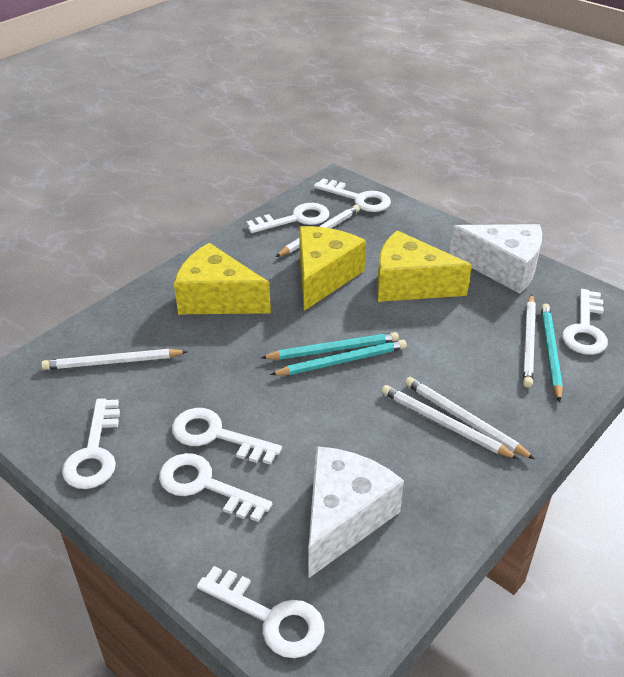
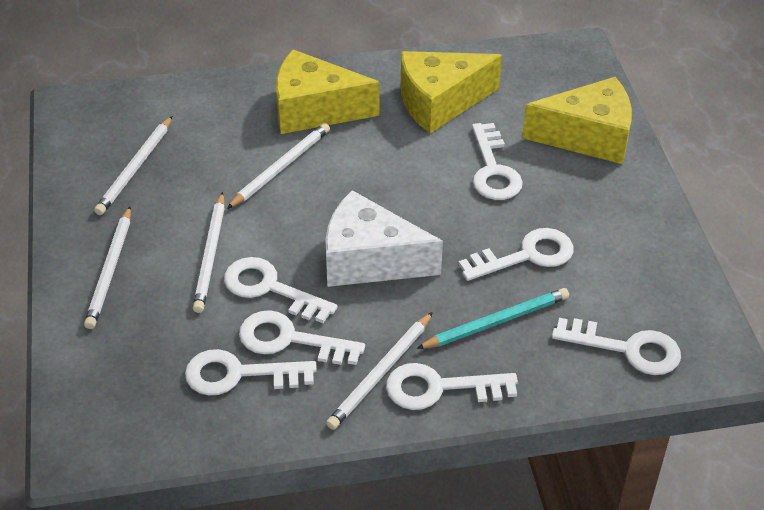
turquoise pencil: [261,332,399,360] [270,340,407,375] [541,304,563,402] = 3 -> [416,288,569,349] = 1
white cheese: [308,446,404,578] [449,224,542,294] = 2 -> [325,190,443,287] = 1

